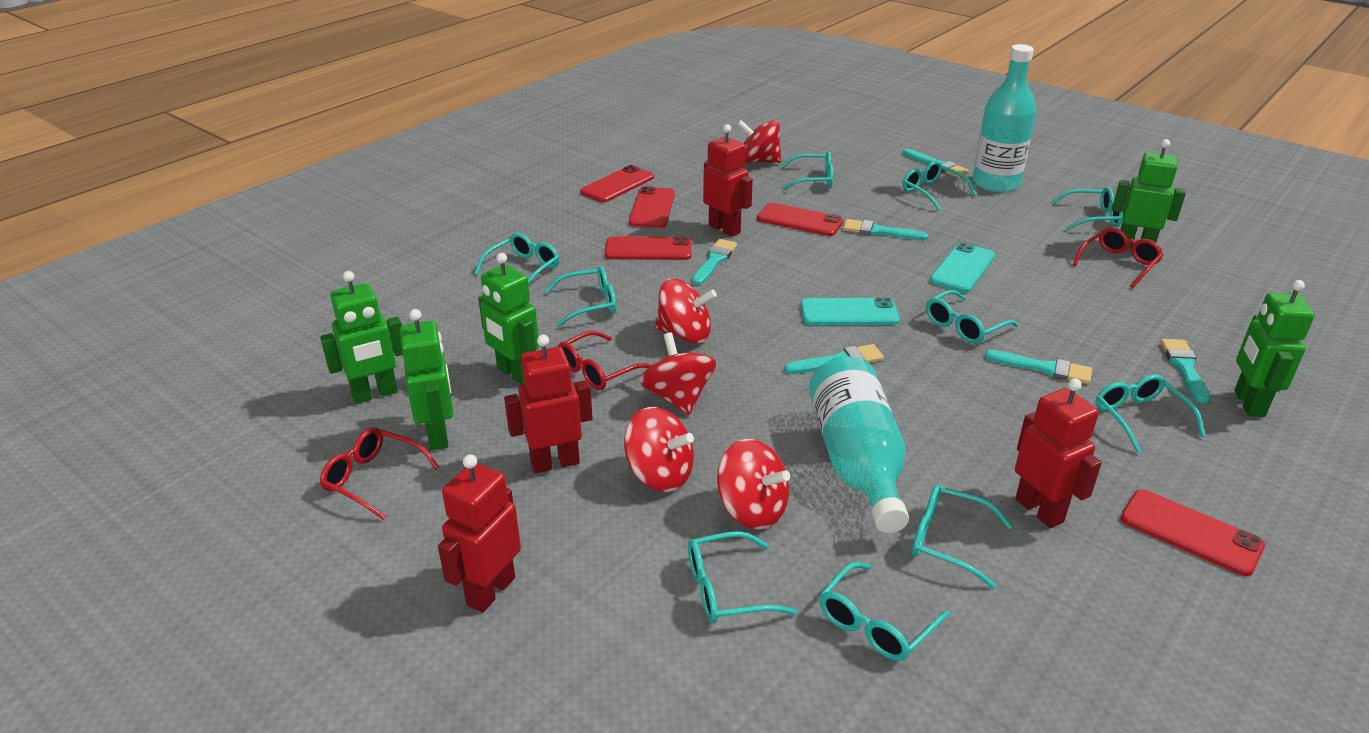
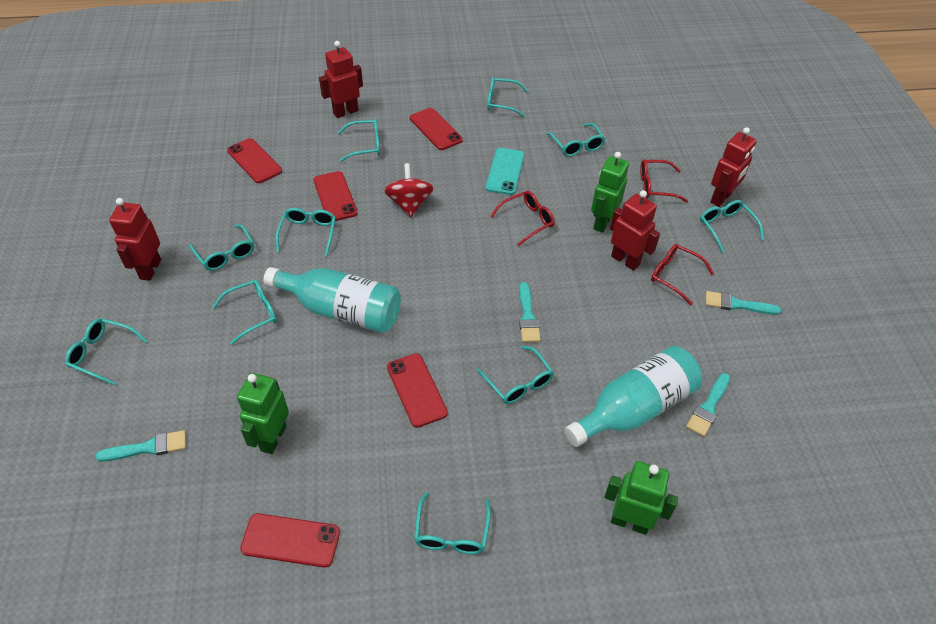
green robot: [320,271,403,404] [400,309,453,451] [478,253,539,384] [1112,139,1186,248] [1234,280,1315,417] = 5 -> [237,373,289,454] [591,152,629,233] [605,461,678,535] = 3
red spinning top: [624,407,694,492] [640,332,716,415] [655,278,717,343] [717,439,790,529] [737,120,781,163] = 5 -> [384,163,434,217] = 1
turquoise brush: [692,239,737,285] [784,344,884,374] [843,219,928,240] [903,149,969,177] [984,350,1092,384] [1161,339,1210,404] = 6 -> [96,430,186,461] [519,282,541,342] [686,373,730,437] [706,291,781,315] = 4
turquoise phone: [800,297,900,325] [930,242,995,293] = 2 -> [486,148,524,195] = 1

